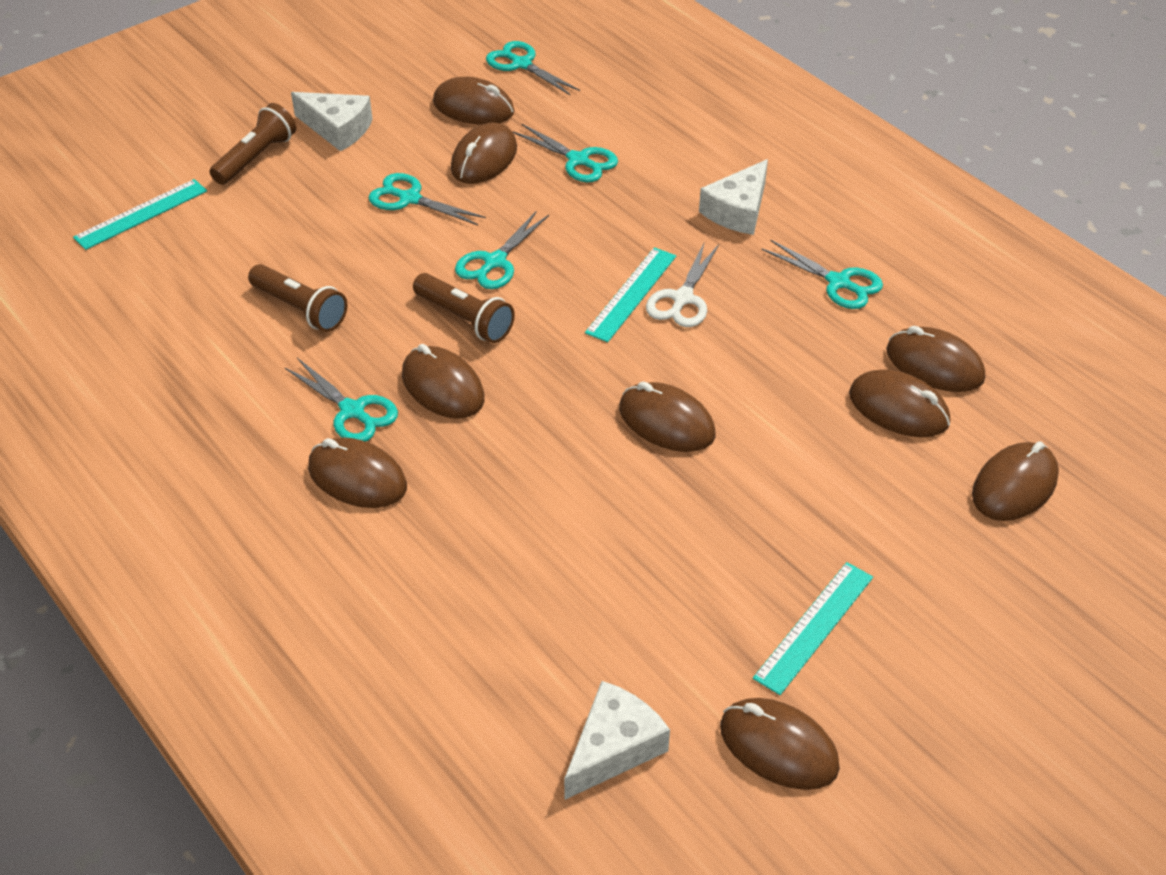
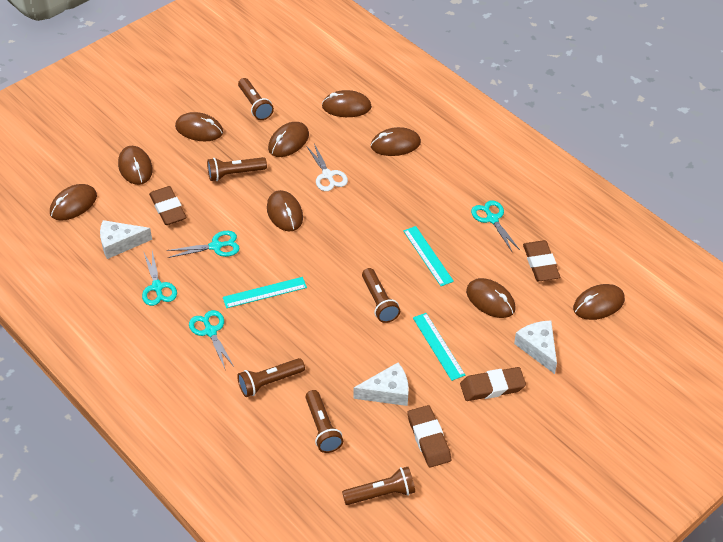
brown eraser: none = 0 -> [149,186,187,225] [407,405,451,468] [460,367,526,401] [523,240,560,281] = 4
brown flashlight: [210,103,296,185] [248,264,347,332] [413,273,515,343] = 3 -> [207,157,267,181] [237,358,305,397] [238,78,274,120] [305,390,343,453] [342,467,415,505] [362,268,400,323] = 6
turquoise scissors: [284,358,398,442] [369,173,486,225] [455,211,549,289] [486,41,580,96] [512,124,618,182] [761,239,883,309] = 6 -> [142,251,177,306] [166,231,240,258] [189,310,234,368] [471,200,520,251] = 4

